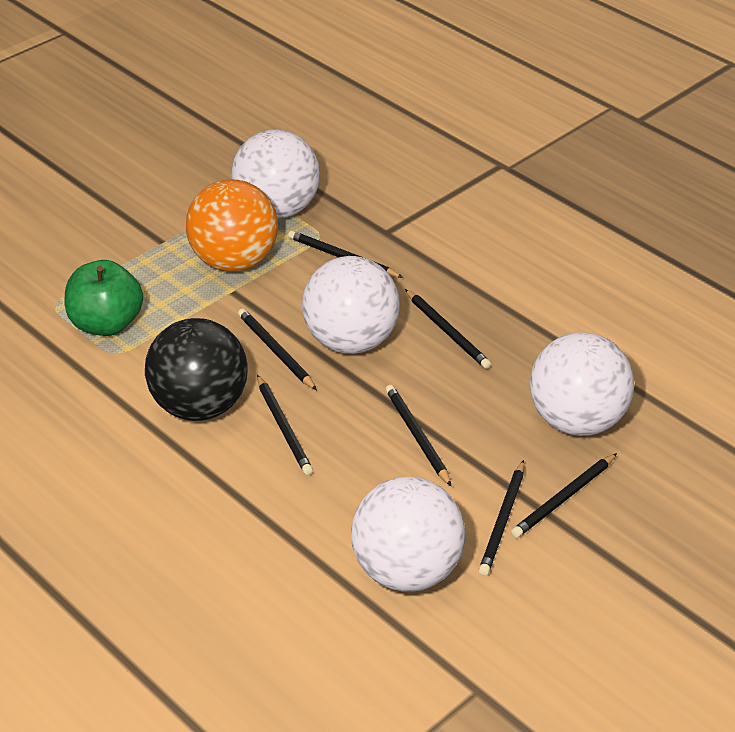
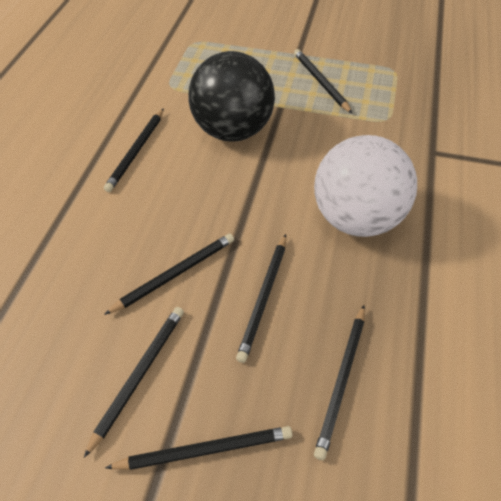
green apple: [65,260,143,336] = 1 -> none = 0
orange ball: [186,179,278,272] = 1 -> none = 0
white ball: [231,129,320,218] [302,256,400,354] [351,477,465,592] [530,332,634,436] = 4 -> [314,135,417,237] = 1

